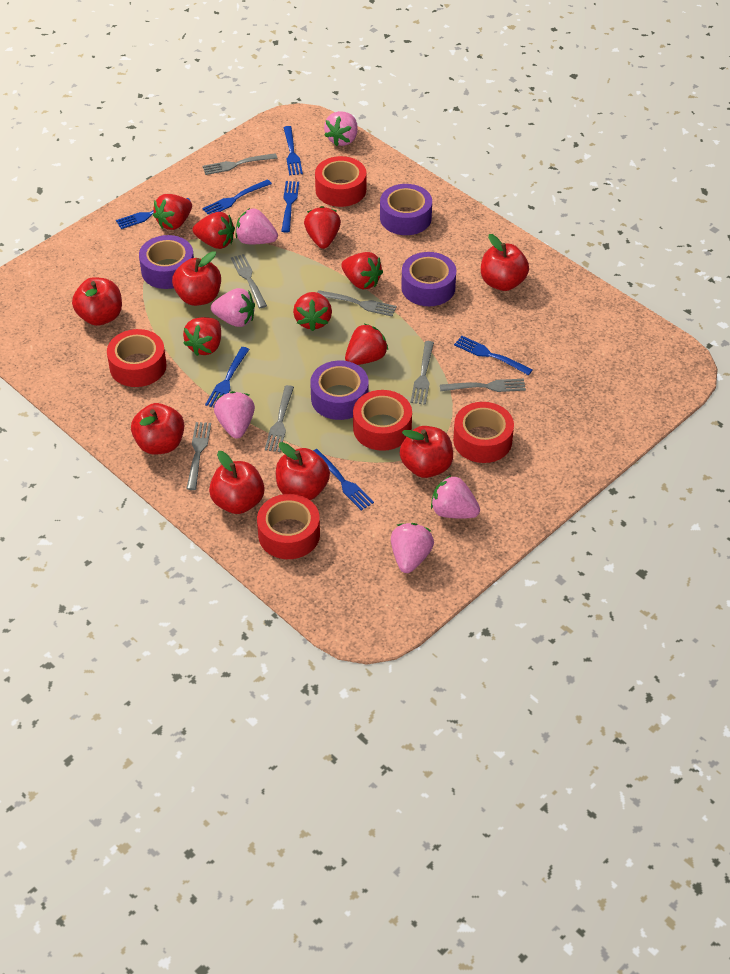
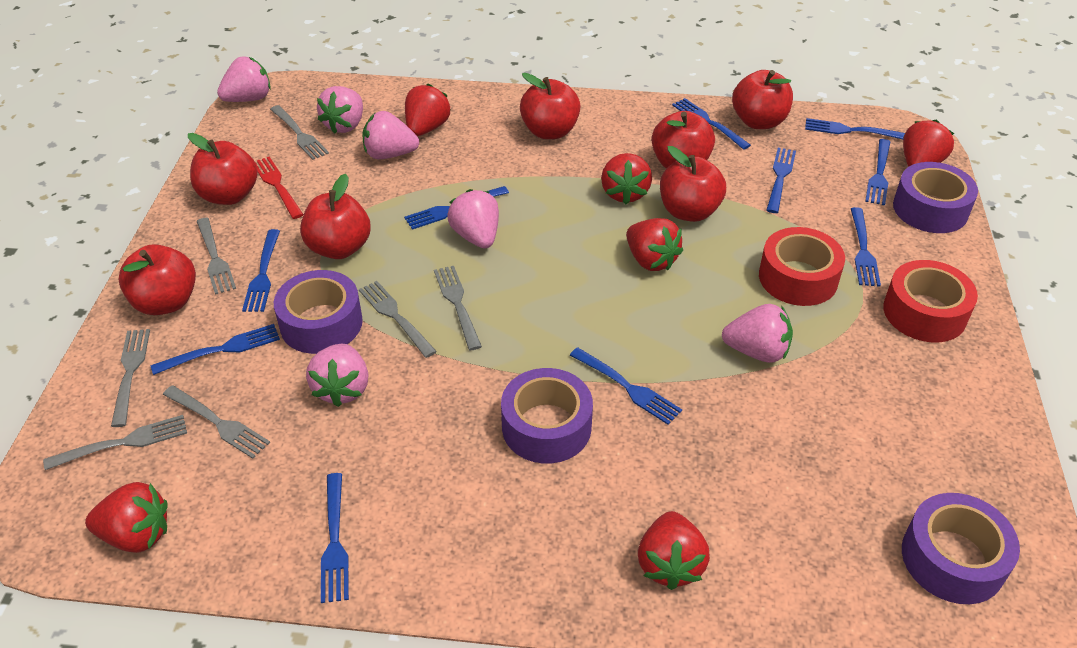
blue fork: [116,198,190,229] [202,179,272,215] [205,347,250,408] [281,181,299,232] [283,126,303,175] [313,449,374,511] [454,336,533,375] = 7 -> [150,324,280,375] [242,229,280,312] [321,473,349,603] [404,186,509,230] [570,347,682,425] [672,98,751,150] [766,148,796,213] [805,118,905,139] [851,207,881,286] [865,139,890,205] = 10
red fork: none = 0 -> [255,156,304,219] = 1
red strawberry: [153,194,192,230] [183,317,221,356] [193,212,235,249] [293,292,332,331] [304,206,341,249] [341,252,383,290] [345,323,388,365] = 7 -> [85,482,168,553] [405,84,451,136] [601,153,652,204] [626,218,683,271] [638,511,710,590] [903,119,954,167] = 6
red tape: [107,329,167,387] [257,494,320,559] [315,156,366,207] [353,390,412,451] [453,402,514,463] = 5 -> [759,227,845,306] [883,260,978,342] = 2

